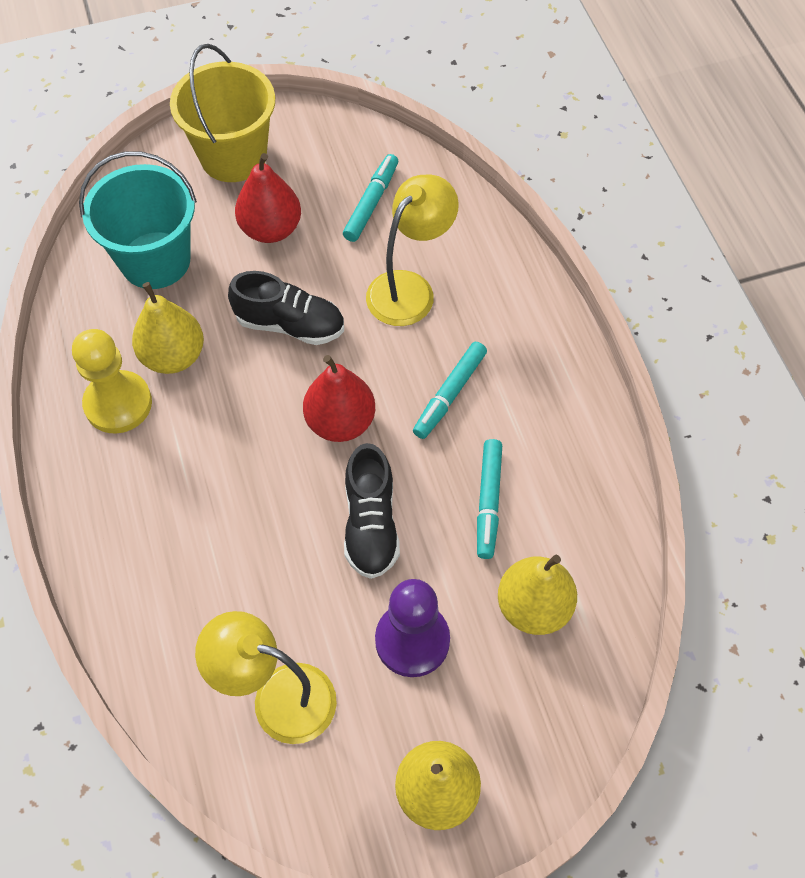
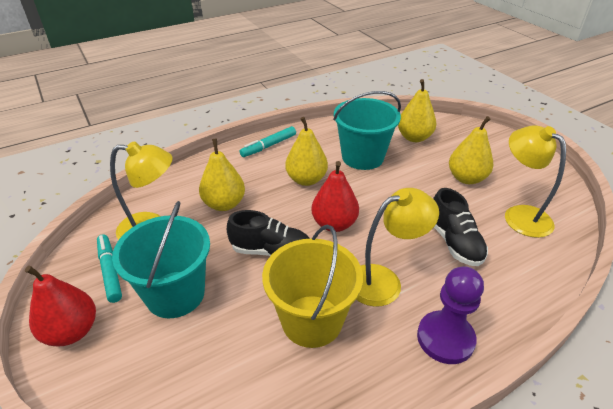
turquoise bucket: [79,151,197,289] = 1 -> [112,201,210,318] [333,91,401,170] = 2
turquoise marker: [343,154,398,242] [413,342,487,439] [477,439,502,559] = 3 -> [97,234,122,303] [240,126,296,157] = 2
yellow lamp: [195,611,337,744] [366,175,459,326] = 2 -> [110,141,173,240] [356,188,439,307] [505,125,566,238] = 3
yellow pawn: [72,329,152,433] = 1 -> none = 0
yellow pear: [132,282,204,374] [395,741,481,830] [498,555,577,635] = 3 -> [199,139,245,211] [285,117,328,186] [398,79,436,142] [449,116,493,184] = 4

